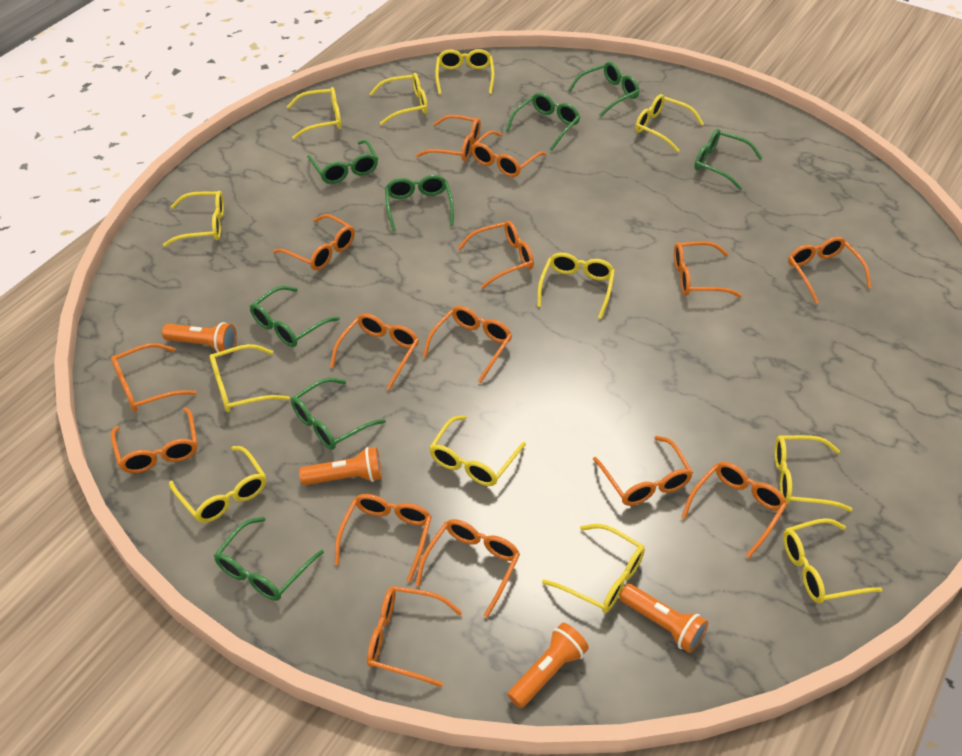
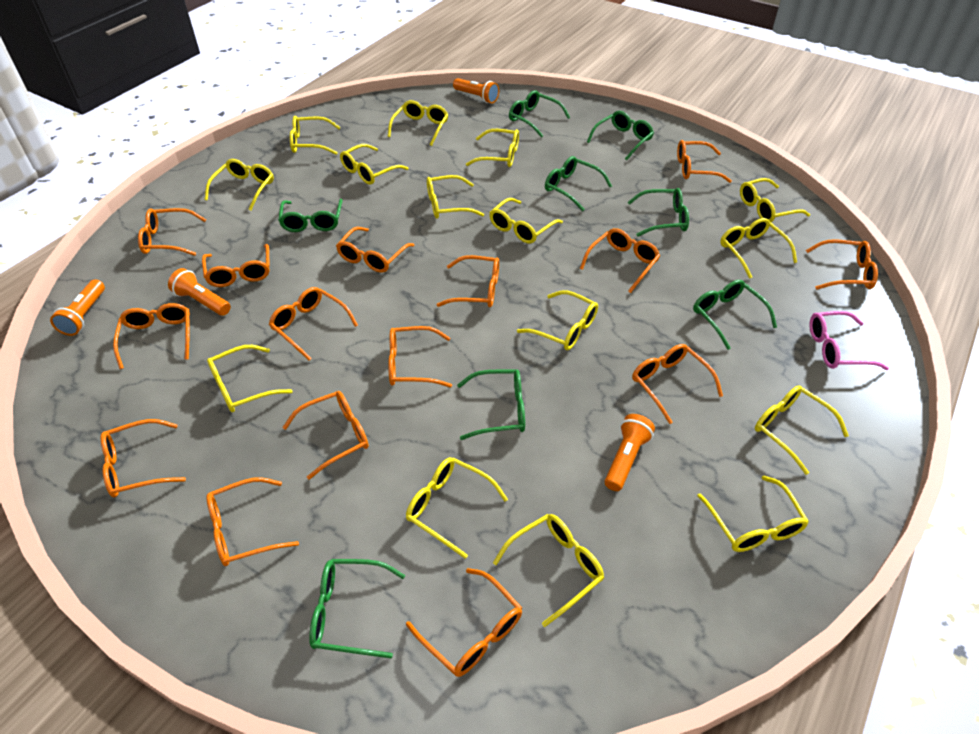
pink glasses: none = 0 -> [809,311,889,370] = 1
yellow glasses: [163,191,224,247] [169,446,266,523] [210,344,290,412] [287,87,342,139] [369,73,428,125] [429,415,526,486] [435,49,495,94] [537,252,615,319] [542,524,645,613] [635,94,704,152] [774,435,853,511] [783,518,883,603] = 12 -> [204,159,274,210] [207,345,292,412] [290,116,341,155] [340,144,409,185] [388,100,448,146] [406,457,508,559] [427,175,484,219] [466,129,519,167] [489,198,563,244] [493,514,604,627] [517,290,598,350] [697,476,809,552] [720,218,797,279] [740,178,810,222] [755,385,849,475] = 15

